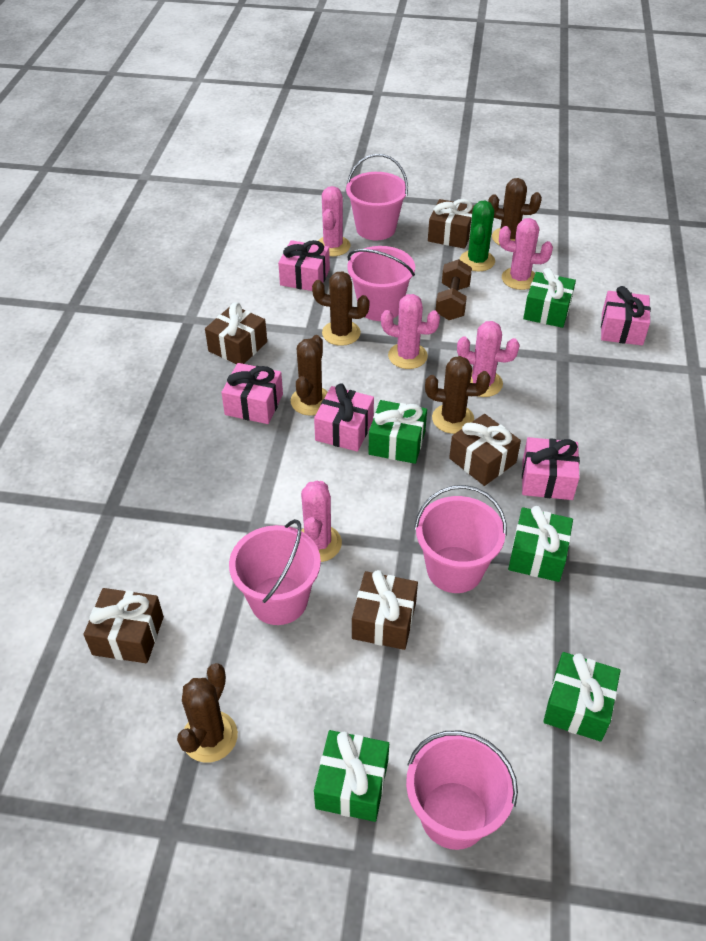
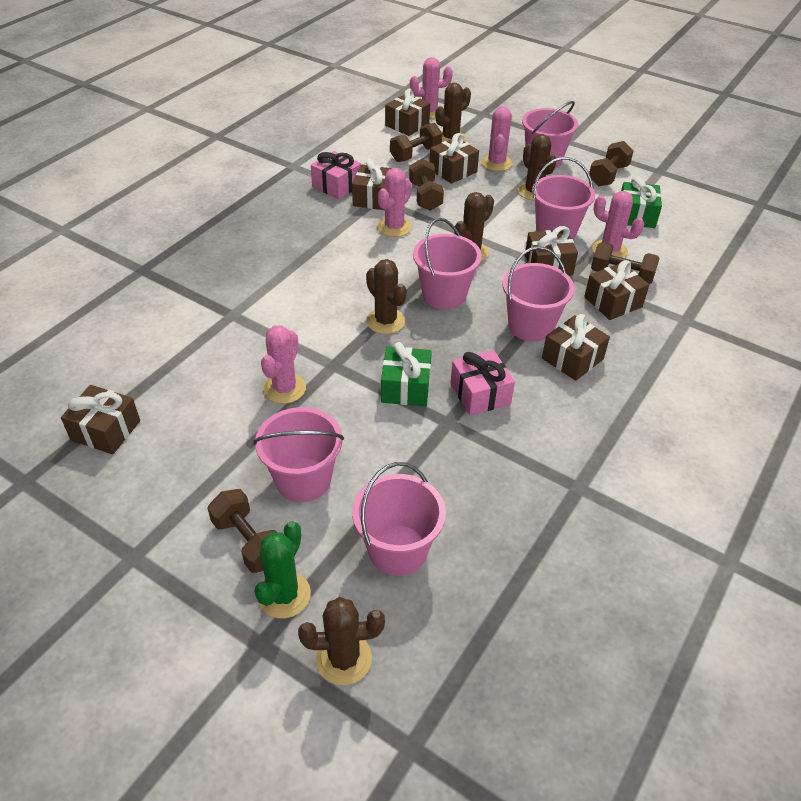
brown dumbbell: [436,259,472,320] = 1 -> [207,489,277,573] [390,123,442,162] [409,158,444,211] [589,141,633,187] [591,242,660,284] = 5
brown gift: [84,588,164,663] [205,302,267,364] [352,570,418,650] [428,199,474,249] [449,414,521,486] = 5 -> [61,385,140,454] [352,159,392,210] [385,89,430,136] [430,133,479,184] [525,226,578,276] [542,314,610,381] [584,260,649,320] = 7
green gift: [314,730,389,822] [368,400,427,464] [508,506,573,582] [523,268,576,328] [543,652,620,742] = 5 -> [381,342,432,406] [621,176,662,228] = 2
pink bucket: [229,519,321,625] [346,154,408,240] [347,246,415,321] [406,731,518,850] [414,485,507,593] = 5 -> [253,407,344,502] [352,462,446,576] [413,218,482,309] [503,246,575,342] [522,101,578,169] [532,157,595,239] = 6
pink gift: [221,363,283,424] [278,240,330,291] [314,383,374,452] [522,437,580,500] [601,286,651,345] = 5 -> [311,151,361,199] [451,350,515,416] = 2

